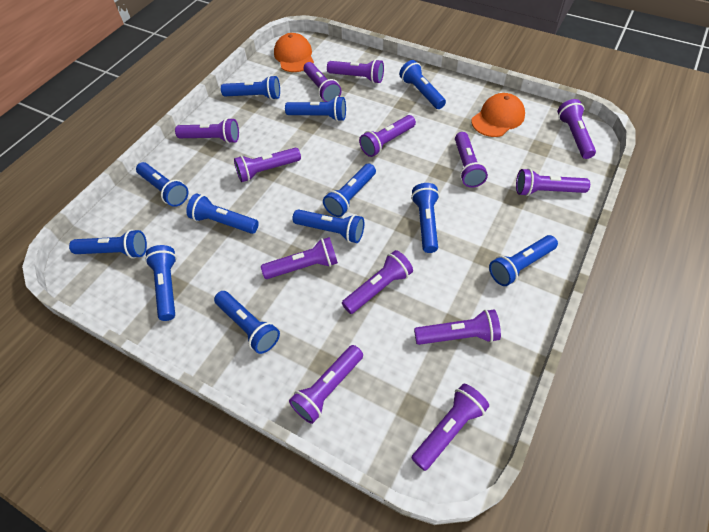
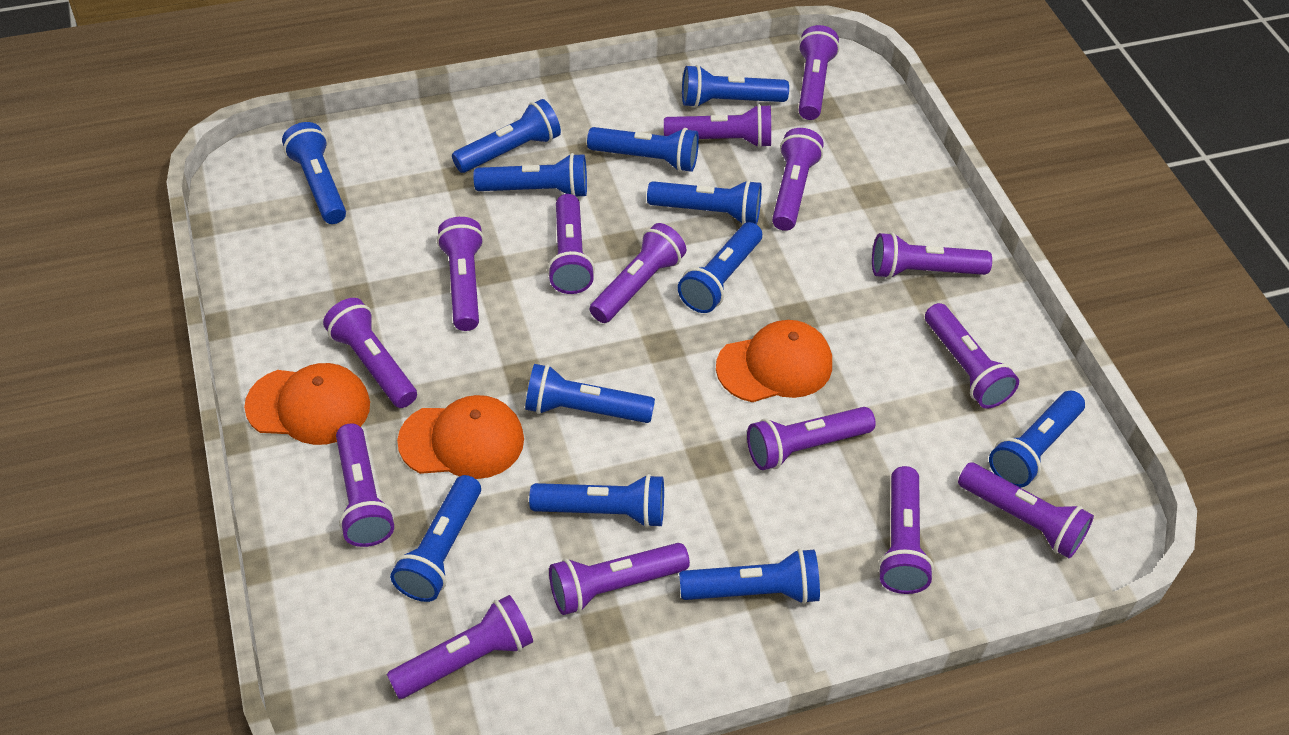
orange cap: [274,33,314,72] [471,93,525,137] = 2 -> [244,363,370,445] [397,395,524,479] [716,320,832,402] = 3
purple flashlight: [175,118,239,144] [234,148,301,182] [261,237,338,279] [289,345,363,424] [303,62,342,102] [327,59,384,83] [342,250,413,314] [359,115,416,157] [412,384,489,471] [414,309,501,345] [455,132,488,188] [516,168,590,196] [558,99,596,159] = 13 -> [323,298,417,408] [336,423,394,547] [387,595,533,699] [437,217,484,331] [547,194,595,294] [549,543,690,615] [590,223,686,323] [664,104,771,148] [747,407,876,470] [772,128,824,231] [798,25,840,120] [872,232,992,279] [878,466,934,594] [925,303,1019,409] [958,463,1094,558] = 15

